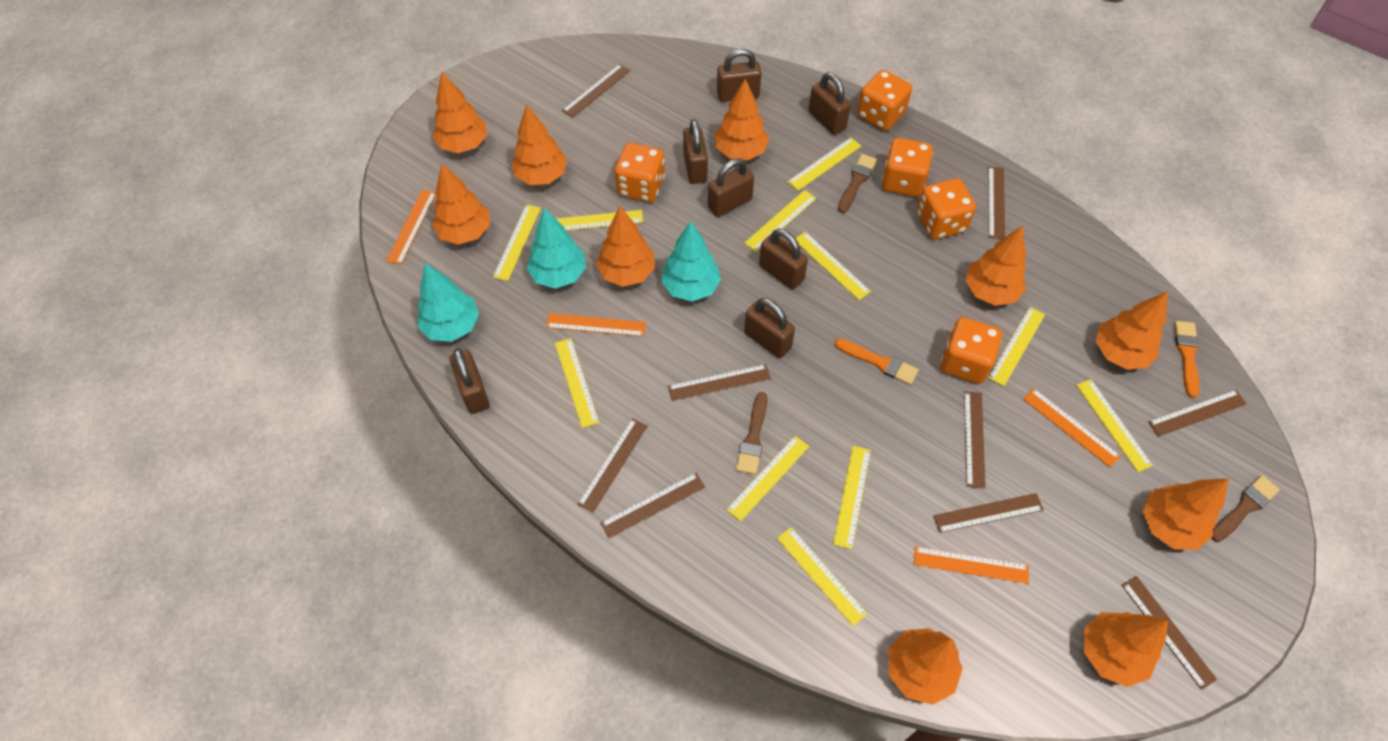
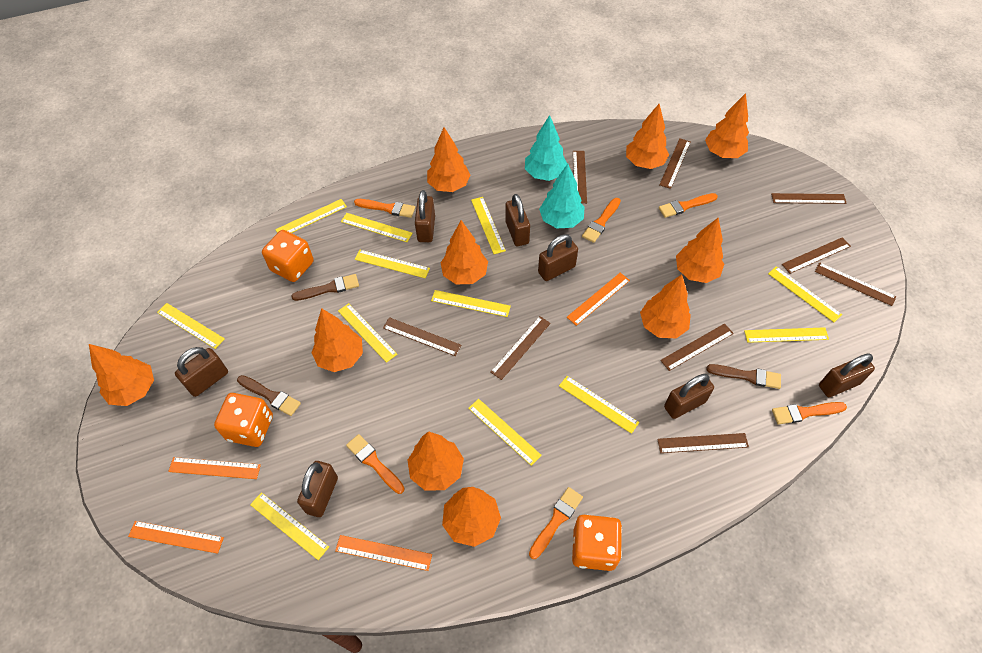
orange brush: [835,338,919,385] [1174,321,1200,398] = 2 -> [346,434,405,494] [354,199,415,218] [529,487,583,559] [582,198,621,243] [659,193,718,218] [772,402,847,424] = 6
orange dice: [615,143,665,202] [857,70,912,131] [882,138,933,197] [917,178,976,240] [940,317,1002,384] = 5 -> [214,393,273,447] [262,230,314,282] [572,515,622,571] = 3
turquoise tree: [417,263,479,342] [526,208,586,288] [661,221,721,302] = 3 -> [525,115,567,181] [539,164,585,228] = 2
yellow ruler: [493,205,541,281] [555,338,599,428] [556,210,643,231] [726,436,809,522] [745,190,816,252] [777,527,867,626] [788,138,861,191] [795,232,871,300] [833,446,871,549] [988,307,1045,386] [1076,379,1153,472] = 11 -> [157,303,225,349] [250,492,329,560] [275,199,347,233] [338,303,397,363] [341,213,412,242] [355,250,430,278] [431,290,511,317] [468,399,542,466] [471,197,506,254] [559,376,639,434] [744,327,829,343] [768,266,842,322] = 12

